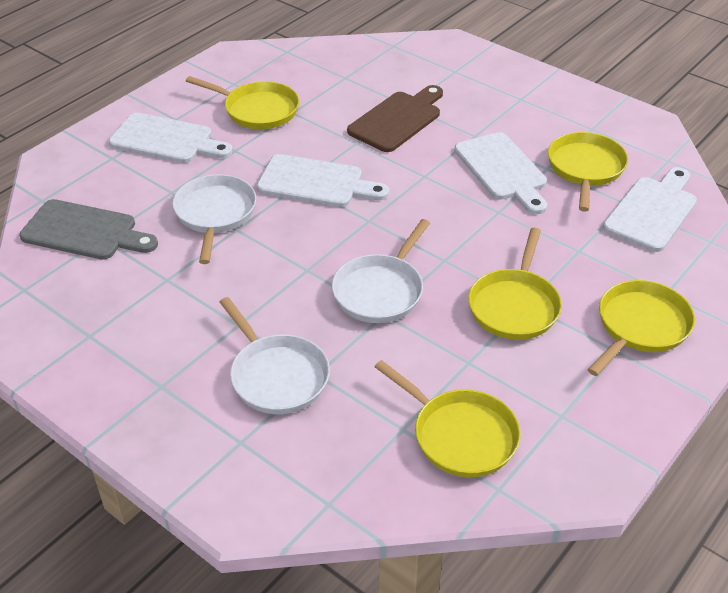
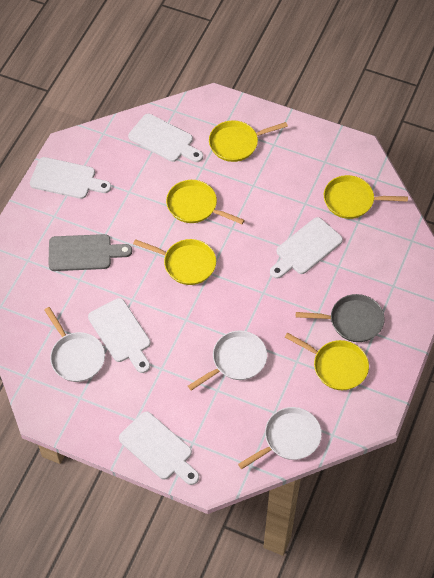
brown cutting board: [347,85,443,152] = 1 -> none = 0
grey pan: none = 0 -> [296,294,385,342] = 1
white cutting board: [109,112,233,163] [257,154,389,207] [454,132,547,214] [603,167,697,252] = 4 -> [30,157,111,199] [88,298,151,373] [119,411,199,485] [128,114,203,162] [270,217,343,279] = 5

